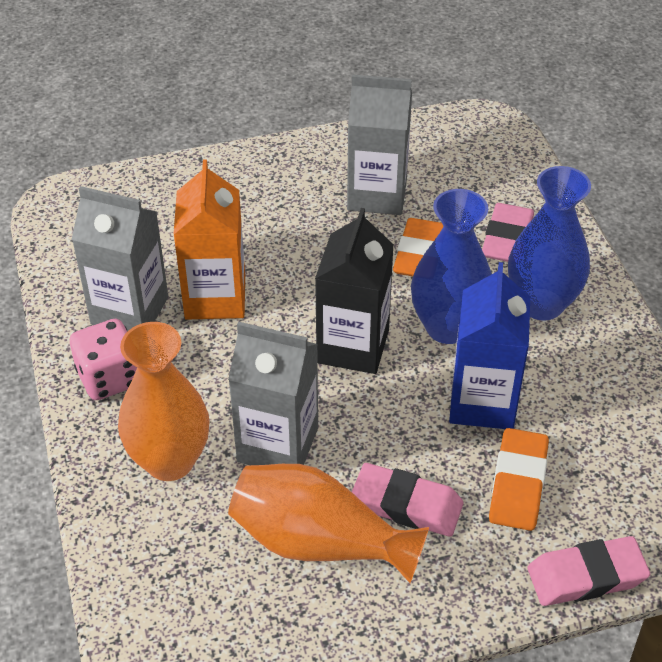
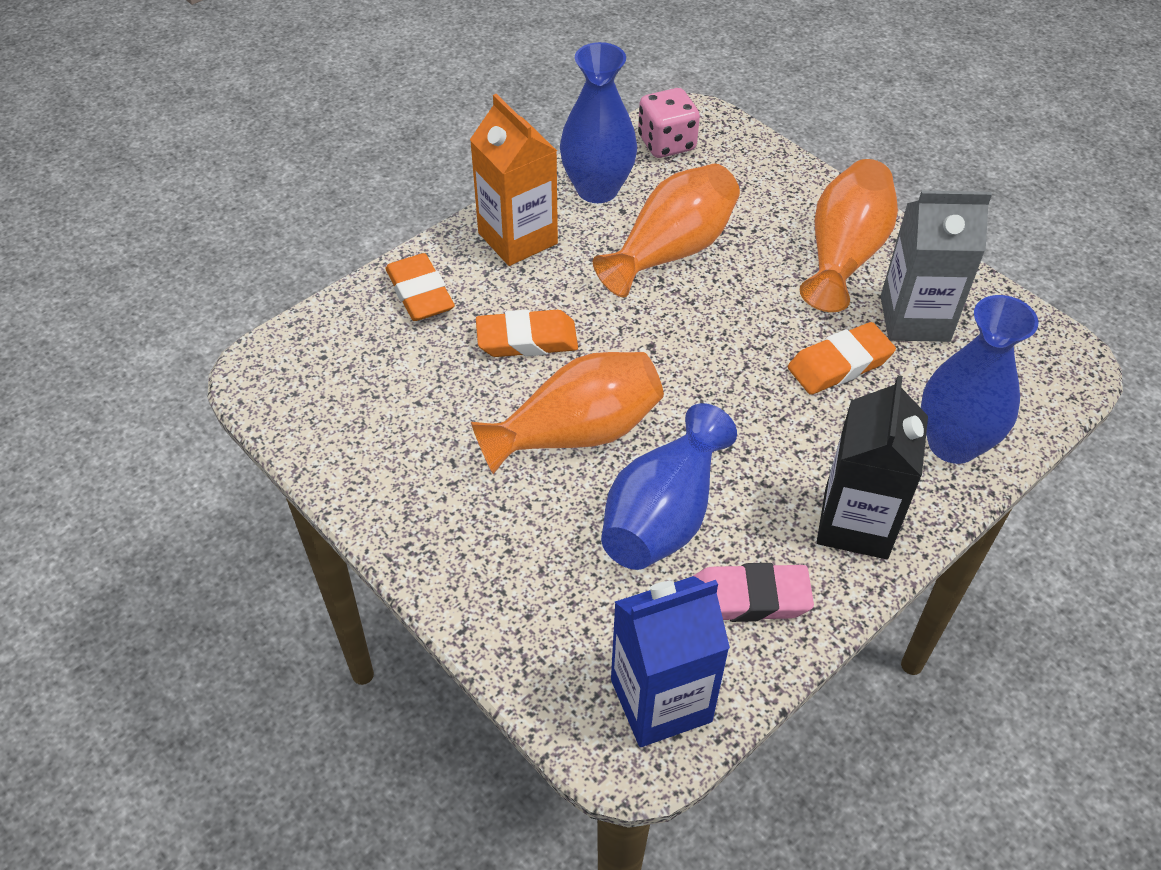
blue vase: [411,189,492,344] [508,166,591,321] = 2 -> [560,42,637,203] [601,403,737,570] [921,295,1038,464] = 3
grey carton: [71,186,168,331] [228,322,318,465] [347,74,412,215] = 3 -> [881,191,992,342] = 1
orange eraser: [393,218,444,277] [489,428,549,531] = 2 -> [385,253,455,321] [476,310,578,357] [788,322,896,395] = 3
orange vase: [118,322,210,481] [228,464,429,583] = 2 -> [471,352,664,474] [593,164,740,297] [800,159,898,312] = 3
pink eraser: [352,463,463,537] [482,203,534,262] [528,536,650,606] = 3 -> [693,563,814,622] = 1

